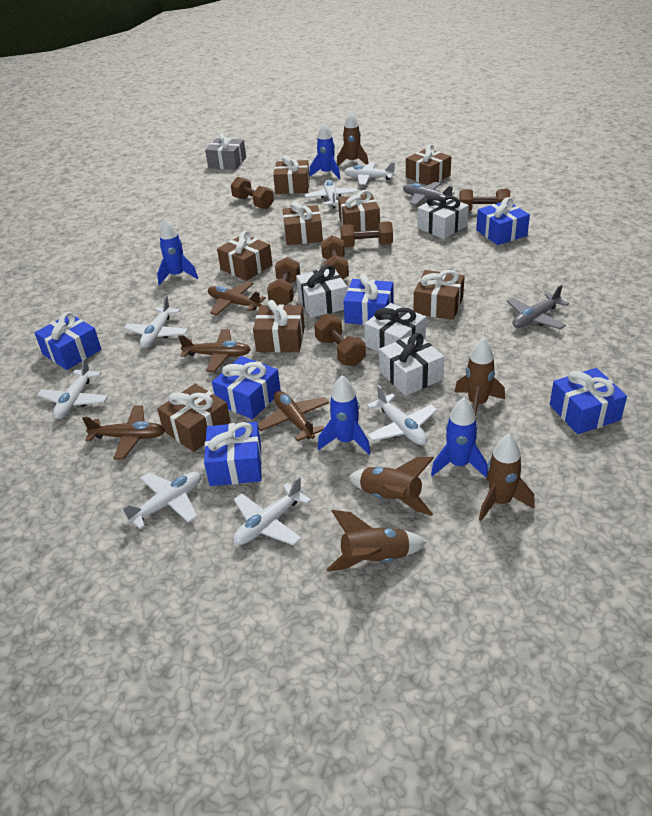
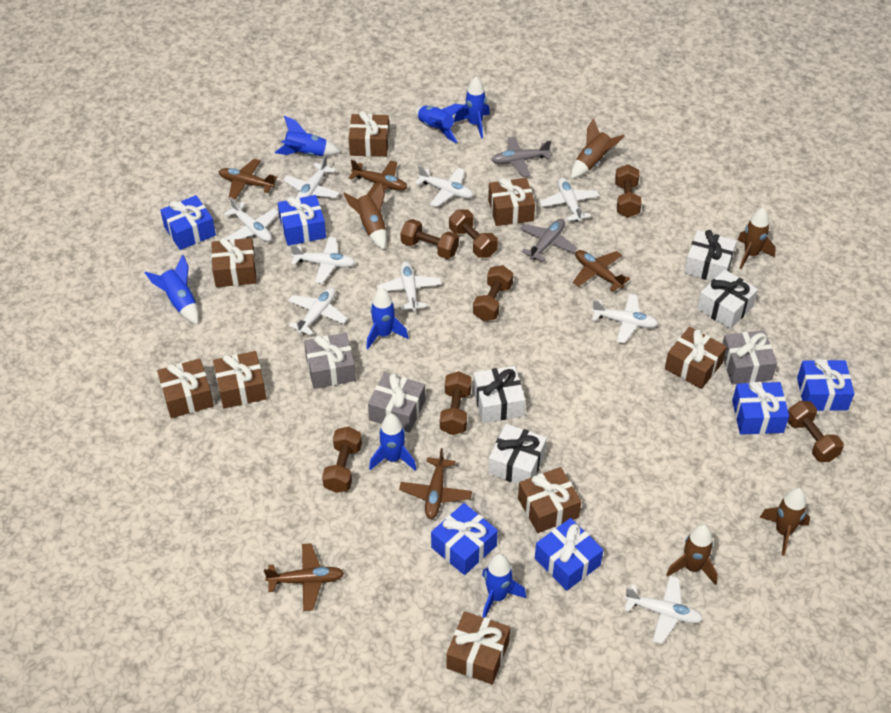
blue rocket: [157,219,198,285] [309,122,340,179] [318,375,371,455] [431,397,488,478] = 4 -> [145,255,199,324] [275,116,340,156] [366,288,408,349] [369,413,416,471] [414,104,464,143] [454,76,490,138] [482,554,526,618] = 7
brown dumbbell: [231,177,274,209] [267,257,300,305] [314,314,366,366] [321,235,349,279] [340,221,393,248] [459,189,510,212] = 6 -> [322,427,362,493] [400,219,459,259] [440,371,472,435] [449,209,498,258] [473,265,513,321] [615,164,642,218] [788,401,844,462] = 7
brown plane: [82,405,165,460] [178,329,251,372] [208,281,266,315] [258,391,329,442] = 4 -> [219,159,277,200] [264,543,344,611] [349,160,407,196] [399,448,472,519] [573,250,630,292] = 5
grey gift: [205,133,246,170] = 1 -> [304,333,356,389] [368,372,426,433] [722,331,777,384] = 3
white plane: [37,357,108,419] [121,472,201,529] [124,295,188,348] [233,476,311,546] [305,180,357,208] [344,162,395,185] [367,385,437,445] = 7 -> [223,197,279,242] [283,155,340,198] [288,287,348,335] [290,237,355,284] [377,262,442,312] [415,165,473,207] [540,178,600,222] [591,294,658,343] [624,576,703,644] = 9

